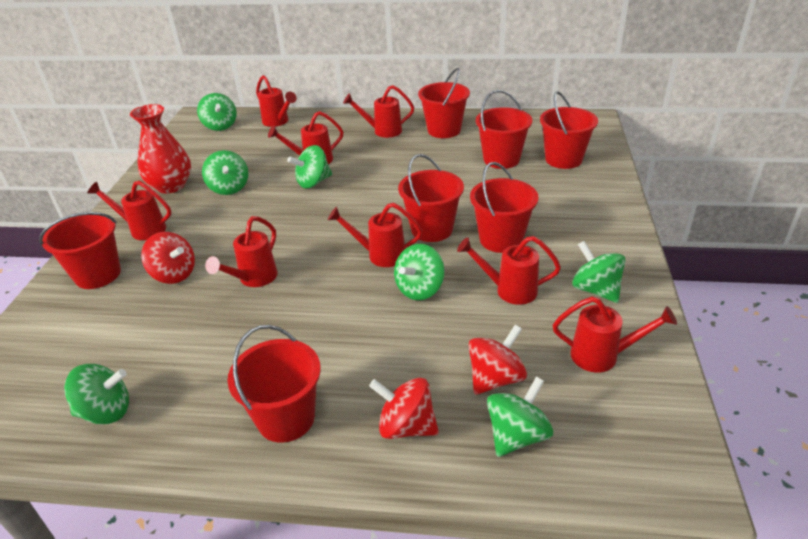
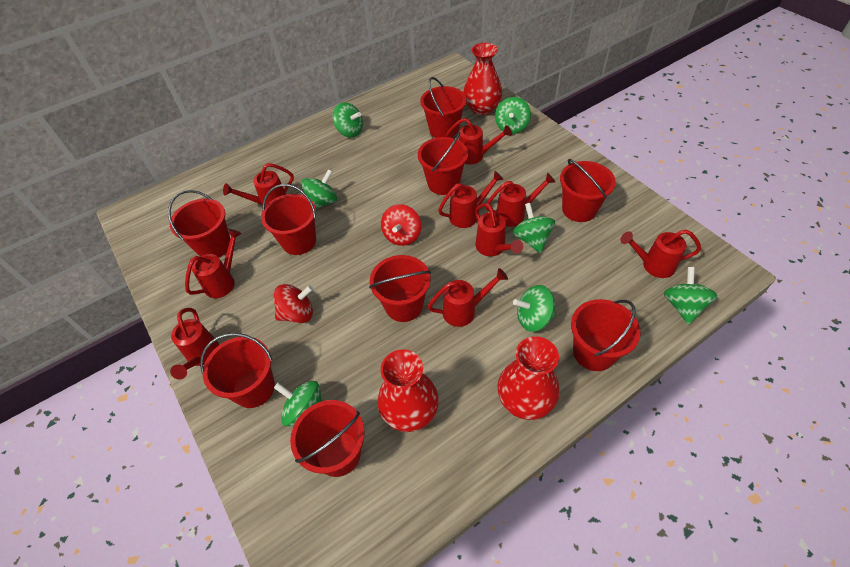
red bucket: [39,212,121,289] [227,325,321,443] [398,154,464,242] [418,68,470,138] [470,162,538,253] [476,90,532,169] [540,91,598,169] = 7 -> [168,190,230,257] [200,333,275,408] [261,184,316,255] [290,400,365,477] [369,255,431,322] [418,132,468,195] [420,77,467,138] [560,159,616,222] [571,299,641,371] = 9
red spinning top: [141,232,195,284] [369,377,439,439] [468,325,527,395] = 3 -> [273,284,313,323] [381,204,421,246] = 2
red vase: [130,104,191,194] = 1 -> [378,349,439,432] [463,43,502,115] [497,336,560,420] = 3
red watering can: [87,181,171,240] [205,216,278,287] [256,75,297,127] [268,111,344,164] [328,203,422,267] [343,85,414,138] [457,236,561,305] [553,296,677,372] = 8 -> [170,308,219,380] [185,229,242,298] [223,163,294,206] [428,268,508,327] [438,171,504,228] [445,118,512,165] [475,203,523,256] [486,173,555,227] [620,229,701,278] = 9

